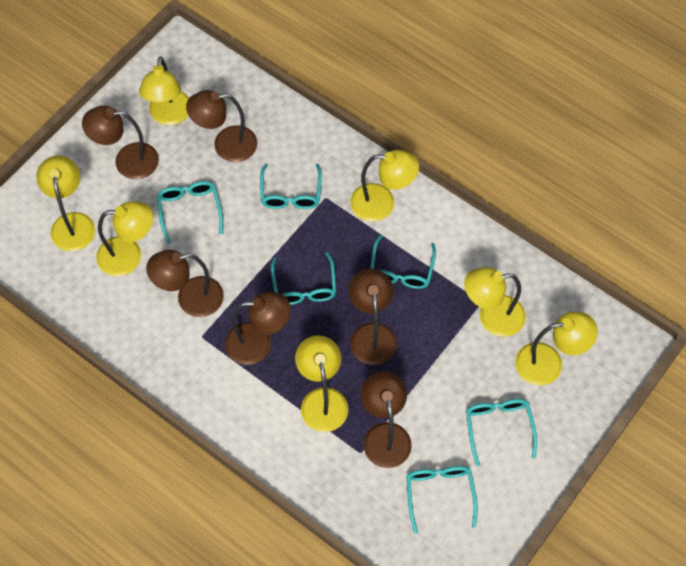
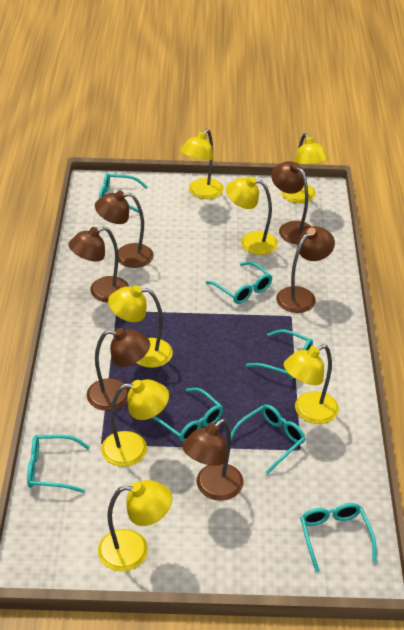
turquoise glasses: [157,181,223,244] [260,163,322,209] [271,252,336,305] [370,234,436,289] [407,466,478,534] [466,399,537,466] = 6 -> [27,435,90,493] [99,173,148,213] [152,388,223,442] [206,261,272,304] [231,404,305,474] [246,330,313,379] [300,503,376,572] = 7

